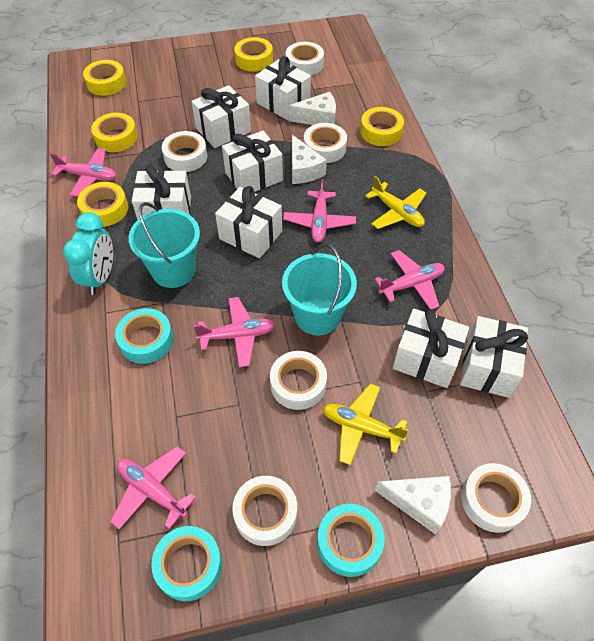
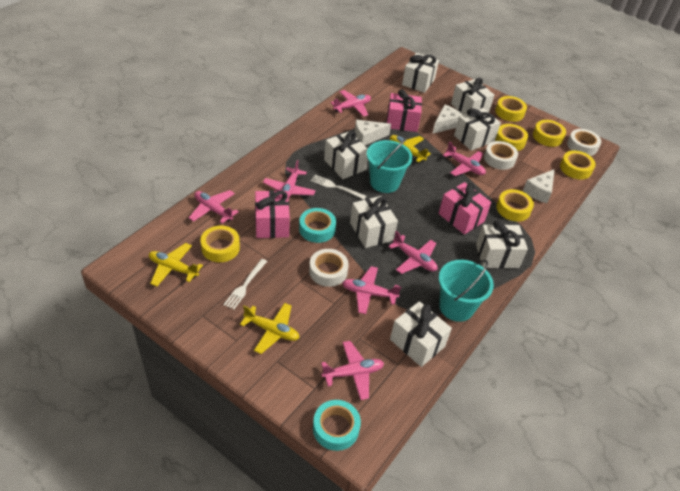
pink gift: none = 0 -> [255,190,290,238] [387,89,422,132] [438,182,491,235] = 3
pink plane: [50,148,117,197] [110,446,196,529] [193,297,275,367] [283,179,356,242] [375,250,445,309] = 5 -> [189,190,239,223] [263,160,316,199] [321,341,384,400] [331,90,371,117] [342,266,401,314] [388,231,438,274] [443,142,486,176] = 7
turquoise clock: [63,212,113,295] = 1 -> none = 0
turquoise tape: [115,308,173,364] [151,526,222,601] [317,504,385,577] = 3 -> [299,208,336,243] [313,400,361,451] = 2
white fork: none = 0 -> [223,259,267,310] [311,175,366,200] = 2
white tape: [162,131,207,172] [232,476,297,546] [270,351,327,410] [286,42,324,75] [304,123,347,163] [461,463,531,533] = 6 -> [309,249,349,287] [484,141,518,170] [567,129,601,156] = 3
yellow plane: [323,384,409,465] [365,176,426,229] = 2 -> [149,243,203,287] [240,303,299,354] [390,135,431,163] = 3
yellow tape: [77,182,128,227] [83,60,126,96] [91,113,138,152] [234,37,273,72] [360,107,404,146] = 5 -> [200,226,240,262] [495,96,527,122] [495,124,528,151] [497,189,534,222] [533,120,566,147] [560,151,596,180] = 6

